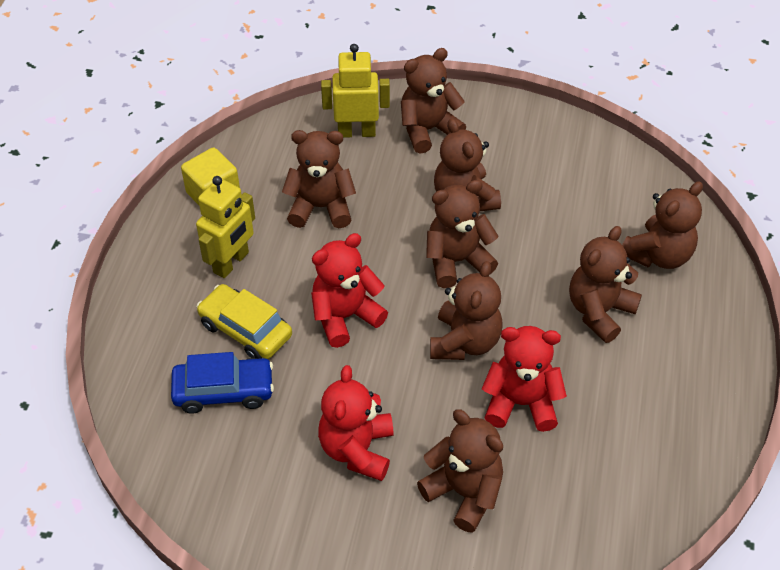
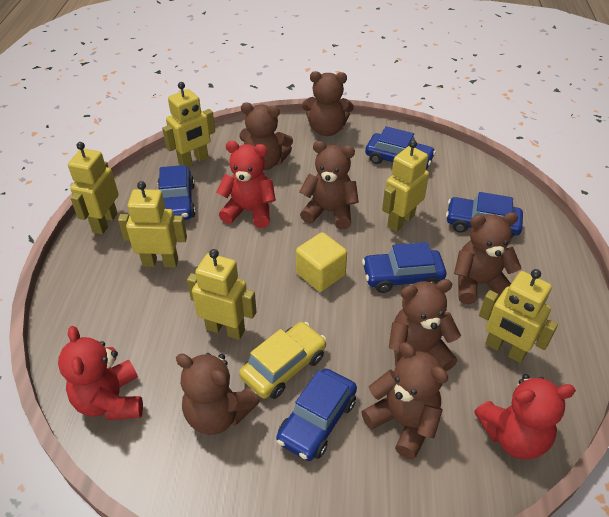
blue car: [171,352,274,414] = 1 -> [158,165,195,220] [276,368,357,461] [362,242,446,293] [365,126,436,169] [446,192,523,239] = 5
brown teddy bear: [282,130,356,228] [401,48,466,154] [417,409,503,533] [426,180,499,288] [430,261,503,360] [434,118,501,211] [569,226,642,343] [622,181,703,269] = 8 -> [176,353,260,435] [239,103,293,170] [299,141,359,229] [302,71,354,136] [361,342,448,460] [389,279,461,371] [454,212,522,304] = 7
yellow robot: [196,176,255,278] [321,44,390,138] = 2 -> [68,142,119,234] [118,181,187,267] [162,82,215,168] [187,249,257,340] [382,140,429,232] [479,269,558,363] = 6

